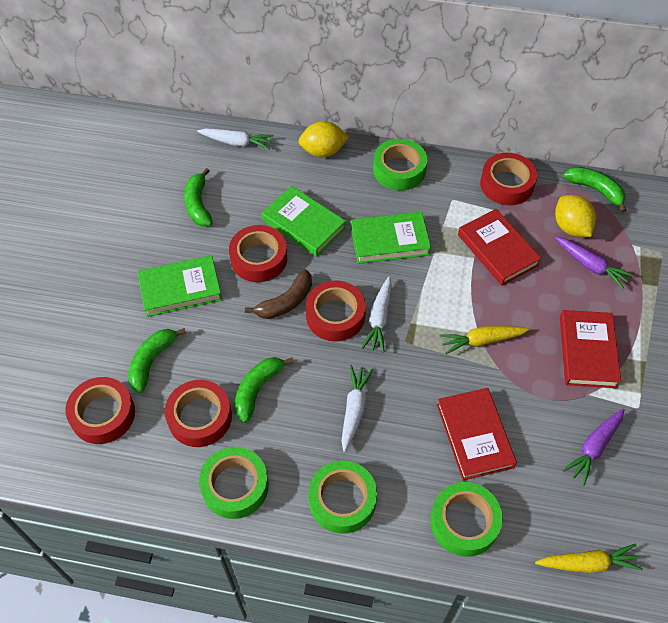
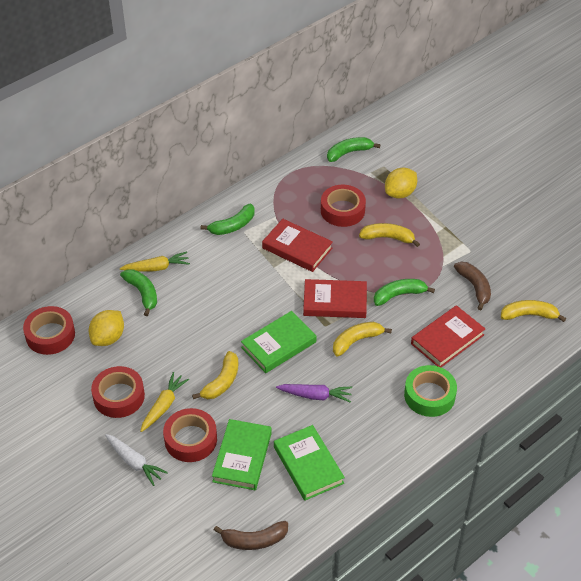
brown banana: [245,270,312,319] = 1 -> [214,521,288,550] [454,262,491,310] = 2
green tape: [199,447,269,519] [308,460,377,534] [373,139,427,190] [430,482,503,557] = 4 -> [404,365,457,417] = 1
purple carrot: [555,237,634,289] [563,408,625,486] = 2 -> [276,384,352,403] = 1
red tape: [66,377,135,444] [165,380,232,447] [229,225,287,282] [306,281,366,341] [480,153,537,205] = 5 -> [23,306,75,355] [91,366,145,418] [163,408,217,462] [321,185,366,227] = 4
white carrot: [197,128,274,150] [342,365,373,452] [362,277,392,352] = 3 -> [105,434,168,486] = 1
yellow banana: none = 0 -> [192,351,238,399] [333,322,392,357] [359,223,420,247] [501,300,566,322] = 4

